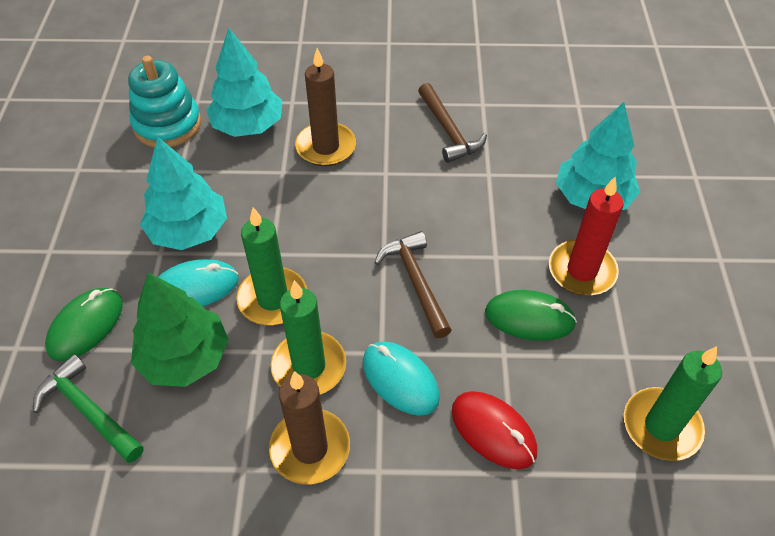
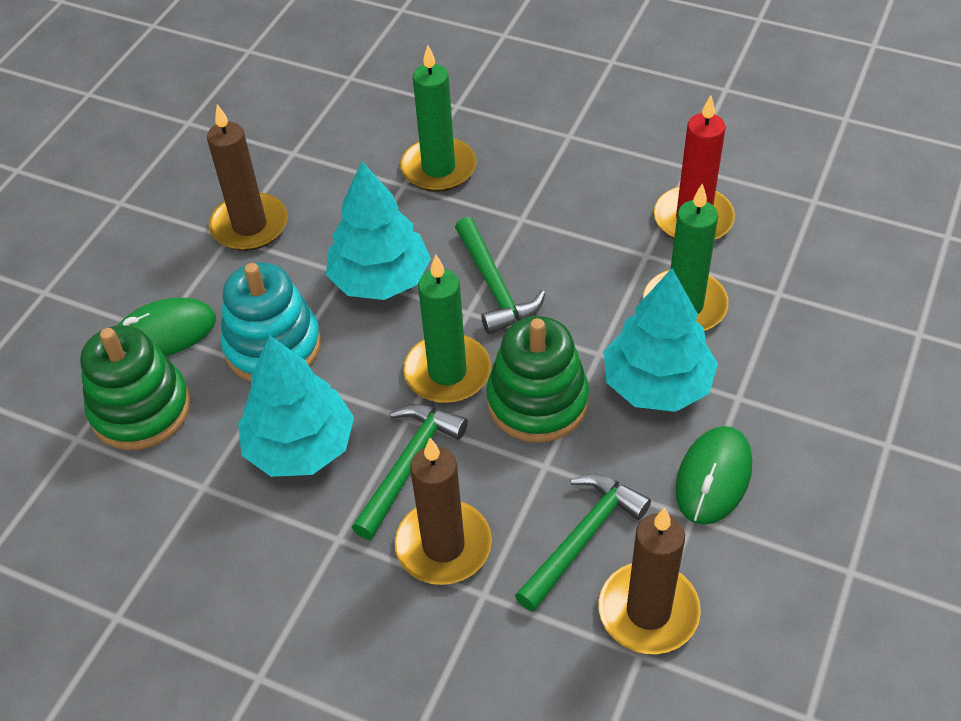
brown candle: [269,371,350,484] [295,48,356,166] = 2 -> [207,104,288,251] [395,438,492,585] [599,508,701,654] = 3
brown hammer: [374,231,452,338] [418,83,487,163] = 2 -> none = 0
green hammer: [33,354,144,463] = 1 -> [352,404,468,540] [455,217,546,334] [515,474,651,612] = 3
green stacking toy: none = 0 -> [80,325,191,450] [486,316,589,443] = 2
green tree: [131,272,229,387] = 1 -> none = 0
red mouse: [452,391,537,469] = 1 -> none = 0
turquoise mouse: [158,259,239,306] [363,342,440,416] = 2 -> none = 0

